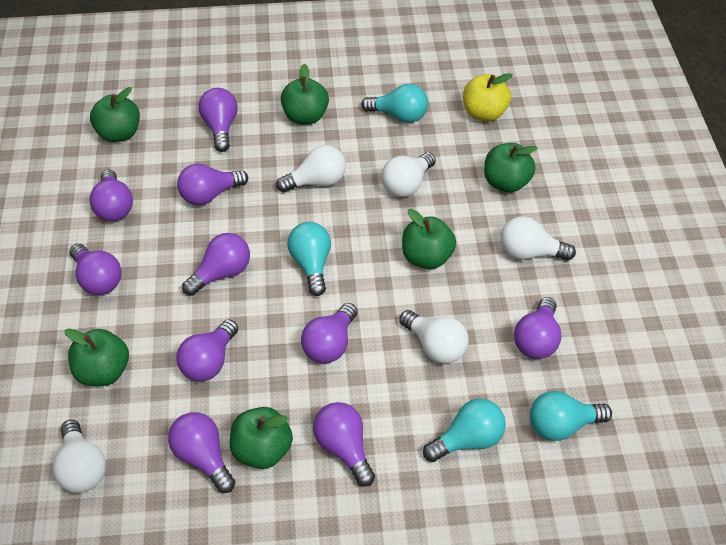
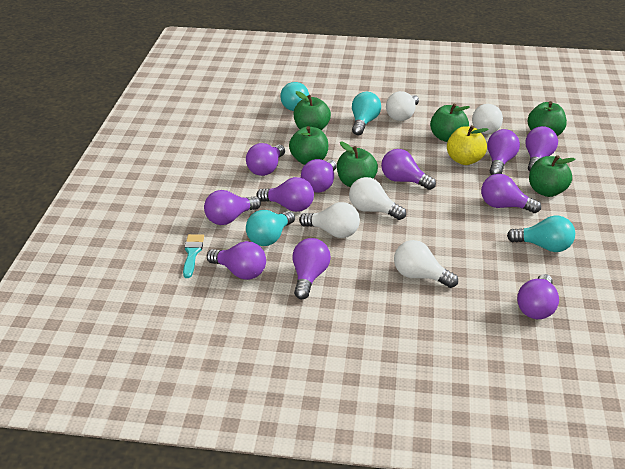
purple light bulb: [70,244,122,295] [89,169,133,221] [168,412,236,493] [176,319,238,381] [177,164,248,205] [182,233,250,296] [199,88,238,152] [301,303,357,363] [313,402,375,487] [514,297,561,359] = 10 -> [204,190,261,225] [207,241,266,280] [246,143,285,176] [256,177,314,212] [293,238,331,299] [301,159,337,193] [381,149,436,190] [481,174,541,213] [487,129,520,175] [517,274,559,319] [526,126,558,172] = 11
turquoise brush: none = 0 -> [183,234,204,278] = 1

